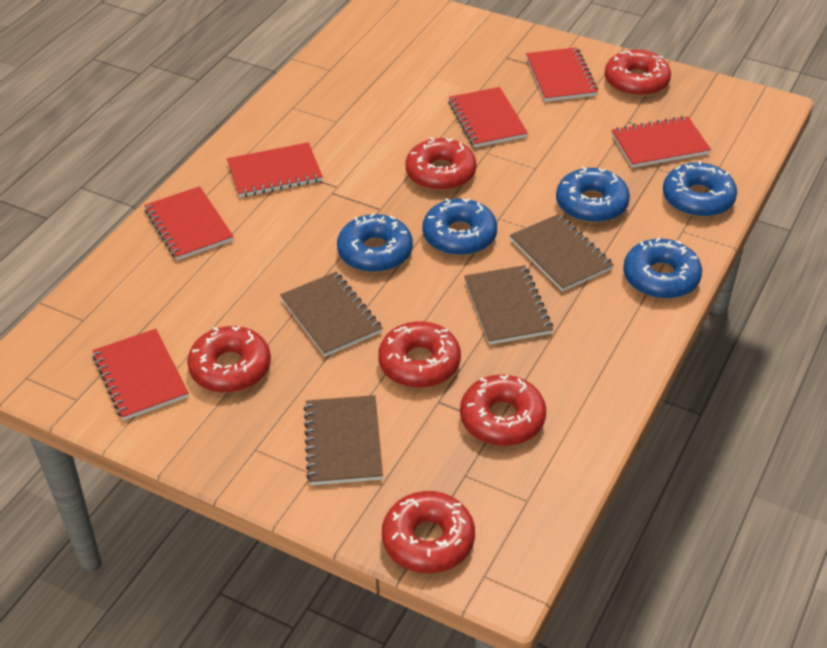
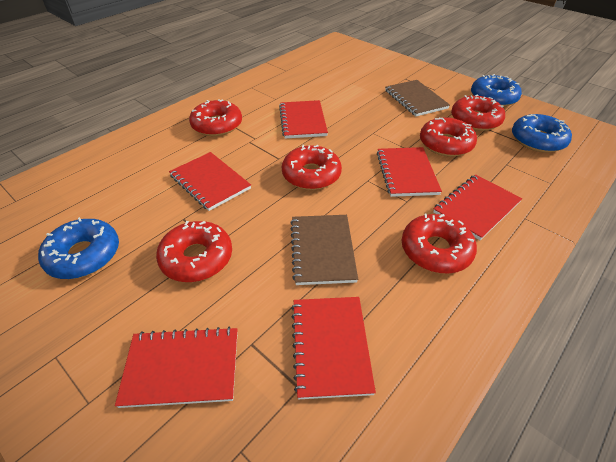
blue donut: [337,213,413,273] [423,198,497,256] [556,167,630,223] [623,238,702,299] [663,161,737,217] = 5 -> [38,217,119,279] [471,74,522,107] [512,114,572,153] = 3
brown notebook: [280,272,382,357] [304,395,383,485] [464,265,553,345] [510,214,614,292] = 4 -> [290,215,358,285] [385,80,450,116] = 2

